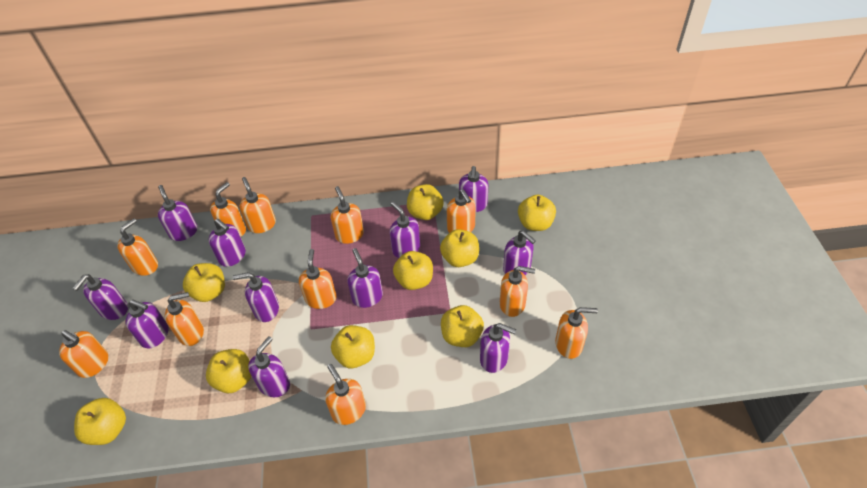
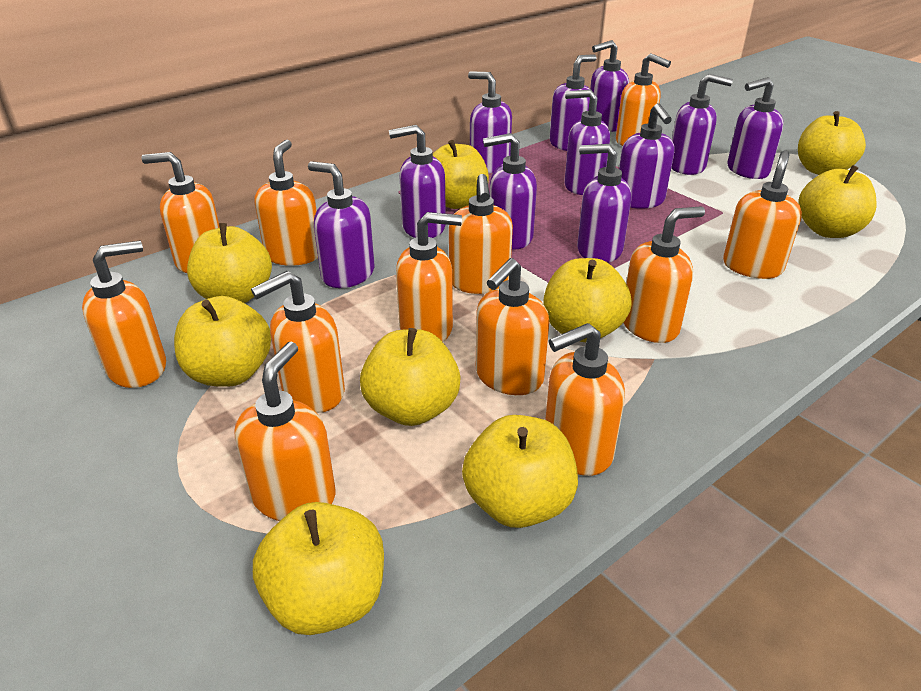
orange soap dispenser: [59,330,108,378] [117,218,158,276] [165,292,204,346] [210,182,246,237] [240,177,276,233] [299,249,337,309] [325,364,366,425] [331,186,364,244] [446,189,476,233] [500,266,535,317] [555,307,598,359] = 11 -> [82,241,166,388] [142,152,220,273] [235,342,335,521] [251,271,345,413] [254,140,318,266] [396,212,462,342] [449,174,513,294] [476,258,549,395] [545,323,625,476] [616,53,671,146] [623,207,705,343] [723,150,802,279] = 12

